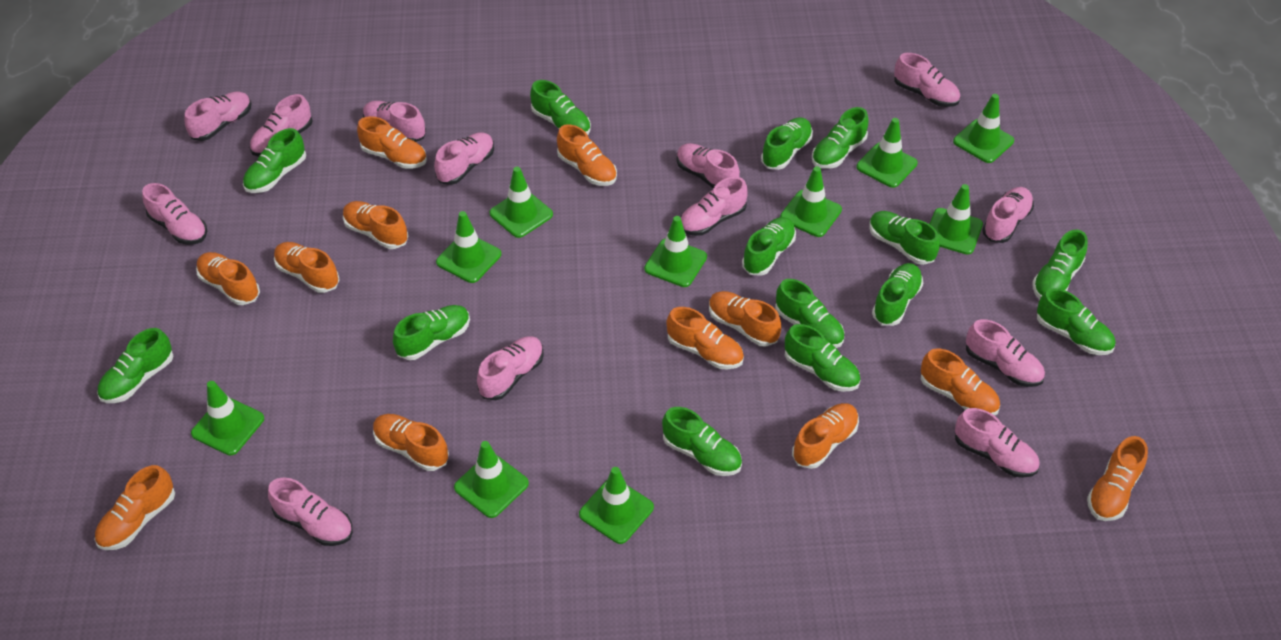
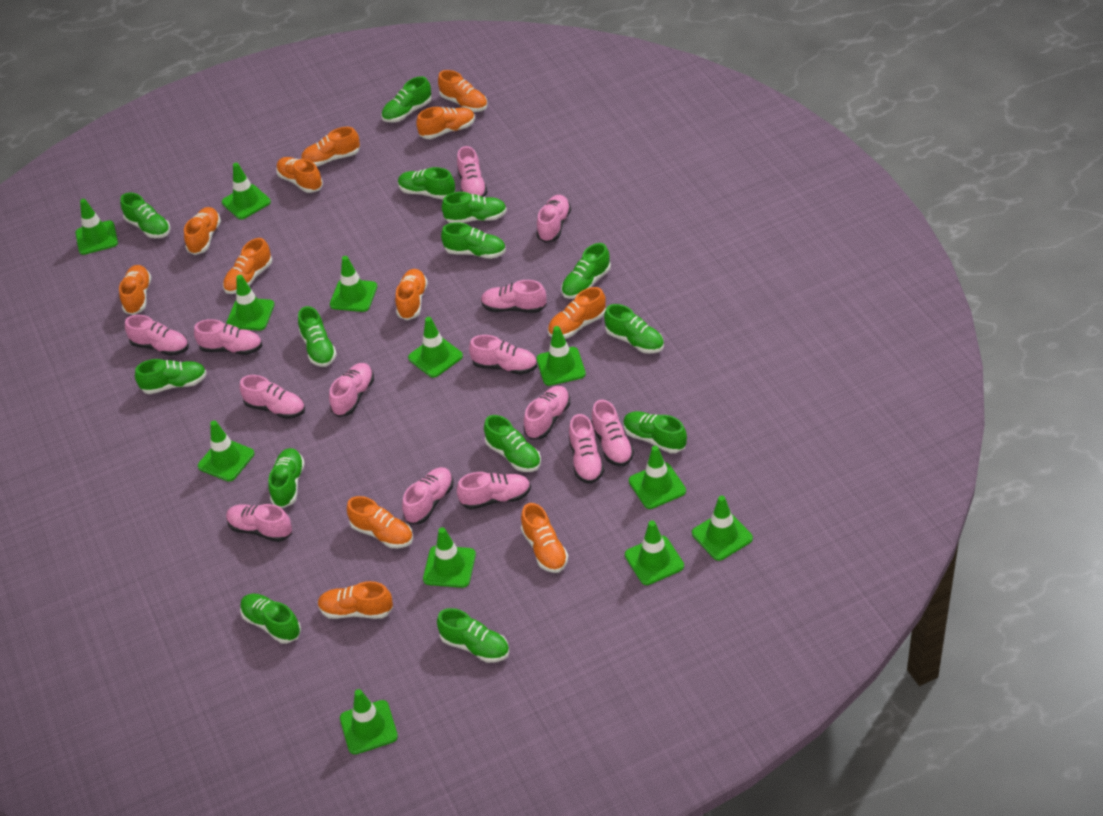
green traffic cone: [191,381,264,455] [436,211,501,283] [454,441,529,518] [489,167,553,238] [579,467,654,544] [644,216,707,287] [780,166,842,237] [856,118,918,188] [930,184,983,255] [953,94,1014,163] = 10 -> [75,199,118,255] [198,421,254,482] [222,163,271,219] [226,275,275,330] [330,256,377,312] [340,689,398,755] [408,317,463,378] [423,527,476,588] [537,326,586,386] [625,521,684,585] [629,446,686,509] [692,496,753,561] = 12
pink shoe: [142,183,207,245] [184,92,252,141] [250,94,313,157] [268,478,353,546] [363,101,426,142] [434,132,494,185] [477,336,544,400] [677,143,740,189] [681,177,748,236] [894,53,960,107] [955,408,1040,478] [966,319,1045,387] [982,187,1034,243] = 13 -> [125,315,189,356] [194,319,262,355] [226,504,292,542] [239,375,305,419] [329,363,374,417] [402,467,454,524] [457,146,488,197] [457,472,531,510] [469,335,537,375] [481,280,547,313] [524,386,570,440] [536,195,571,243] [569,414,604,484] [591,400,634,466] = 14

